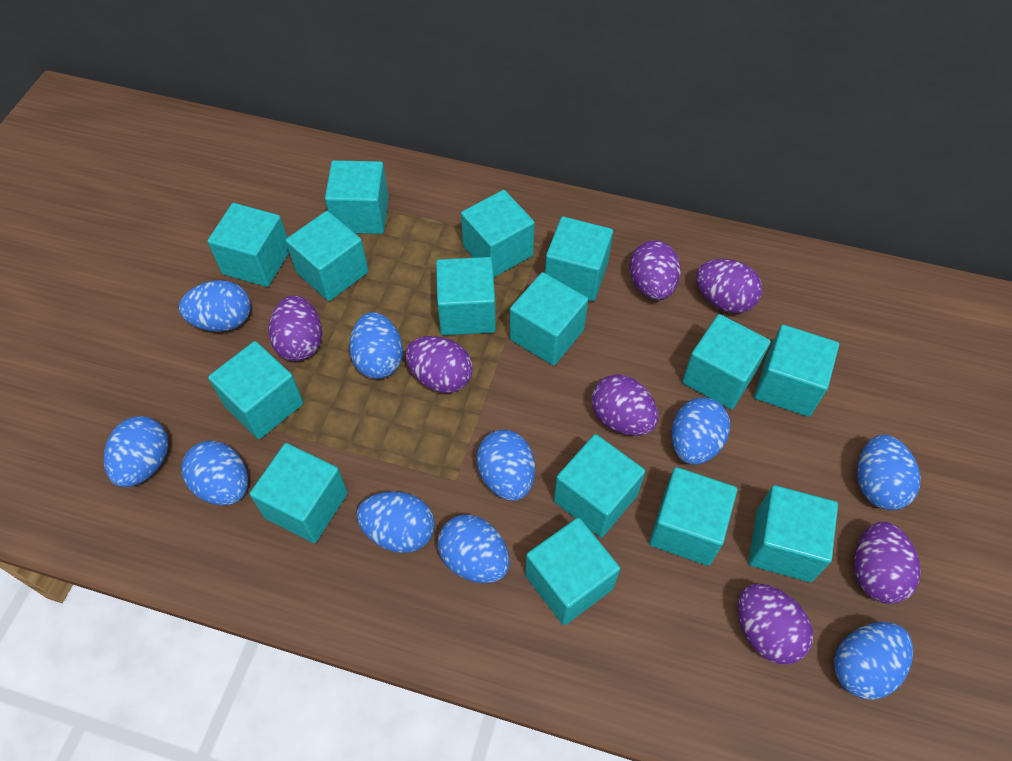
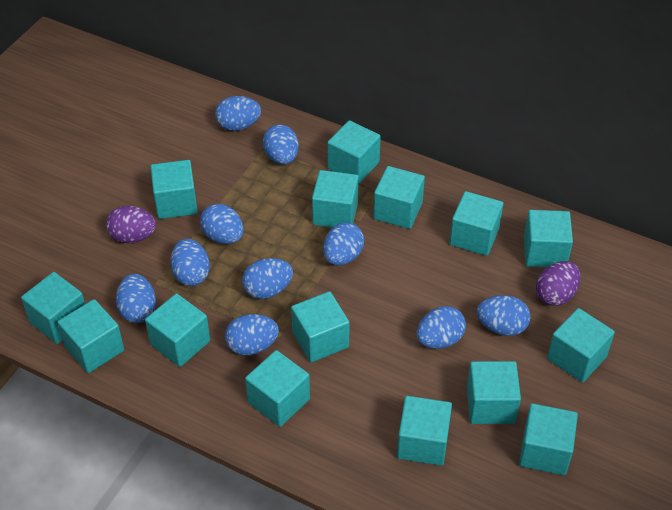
purple egg: [269,296,322,361] [405,336,473,393] [592,374,658,436] [629,240,681,300] [696,259,762,313] [738,584,813,665] [854,522,921,604] = 7 -> [106,206,156,243] [536,261,581,306] = 2

